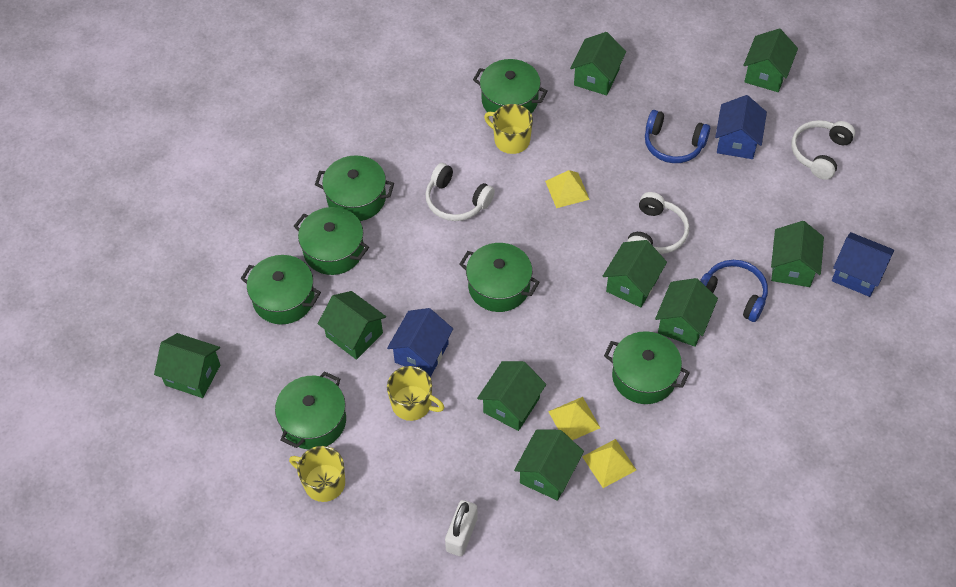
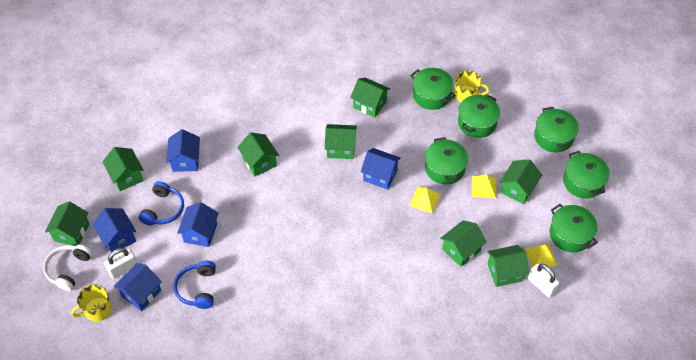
blue house: [387,308,453,377] [715,95,767,159] [832,232,894,297] = 3 -> [92,208,136,252] [113,263,162,311] [166,129,200,172] [177,202,219,247] [361,148,401,190] = 5
green house: [154,333,220,398] [318,291,386,360] [477,361,546,431] [514,430,584,501] [570,32,626,96] [603,240,667,308] [655,278,718,347] [743,29,798,92] [771,221,824,287] = 9 -> [45,201,89,246] [102,147,144,191] [237,132,279,177] [325,124,357,159] [350,78,390,117] [440,220,487,267] [487,245,529,287] [500,159,542,204] = 8
green pot: [241,255,321,324] [275,371,346,450] [294,207,369,275] [315,155,394,221] [459,243,540,312] [473,59,547,117] [604,331,690,404] = 7 -> [410,68,456,110] [425,137,468,185] [458,94,500,138] [534,107,579,153] [550,204,598,253] [563,151,610,199] = 6
white headphones: [425,163,495,221] [627,192,689,254] [792,120,855,180] = 3 -> [43,245,92,291] = 1
white padlock: [445,500,478,556] = 1 -> [104,248,138,279] [528,263,560,297] = 2
yellow mug: [289,446,345,502] [387,366,445,421] [484,104,533,154] = 3 -> [71,284,112,322] [455,71,489,102] = 2

